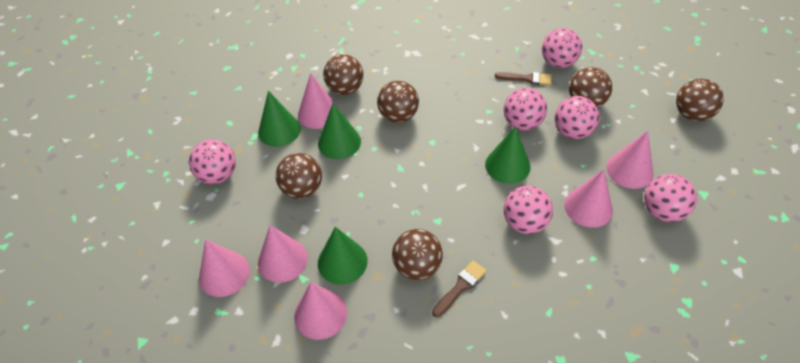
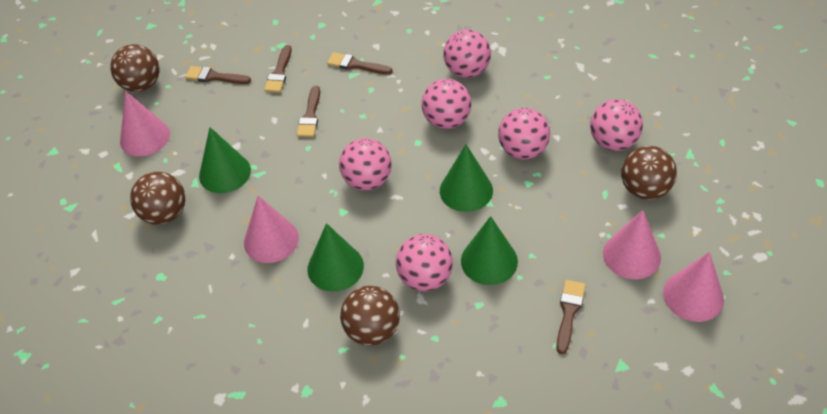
brown ball: [276,153,322,199] [323,54,363,95] [377,81,419,123] [392,229,443,280] [569,67,612,108] [676,79,724,121] = 6 -> [110,44,159,92] [130,172,185,225] [340,286,400,346] [621,146,677,200] = 4
brown brush: [432,261,487,317] [495,72,552,85] = 2 -> [185,66,251,84] [264,45,292,93] [297,86,320,137] [327,52,393,74] [556,280,586,354] = 5
pink cone: [199,240,250,297] [258,225,308,283] [294,282,347,340] [298,73,339,129] [564,169,613,228] [606,131,653,189] = 6 -> [120,91,170,156] [244,196,299,263] [603,210,661,279] [663,252,724,322] = 4

